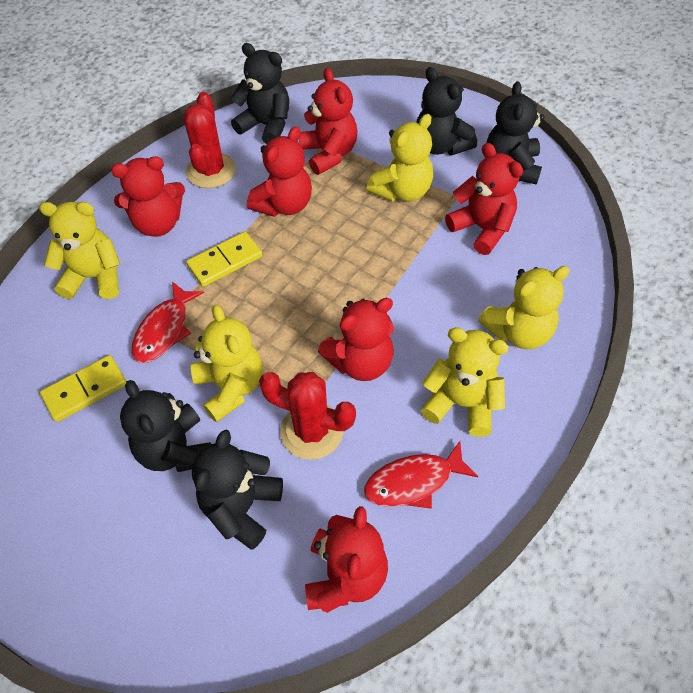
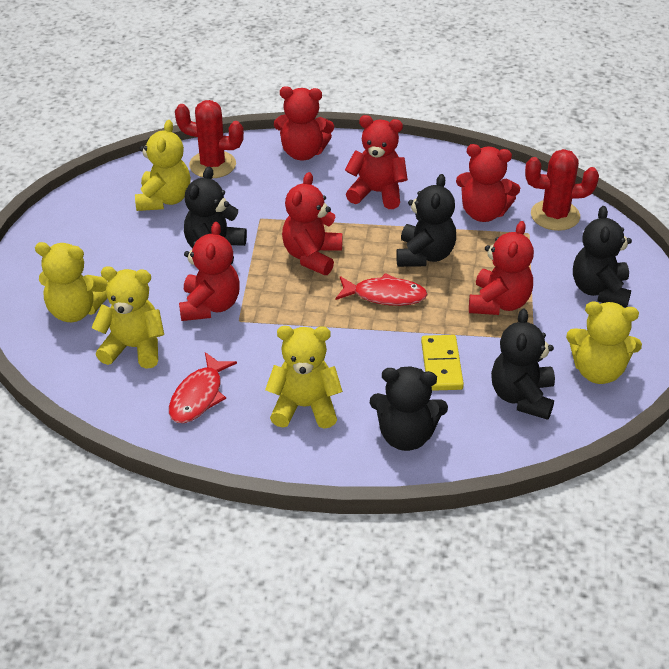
yellow domino: [40,355,127,422] [186,232,262,287] = 2 -> [421,335,464,391] = 1

